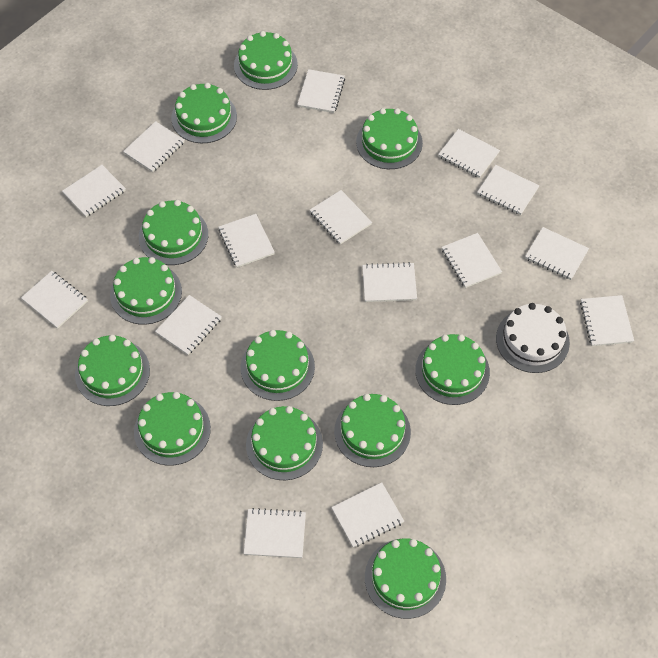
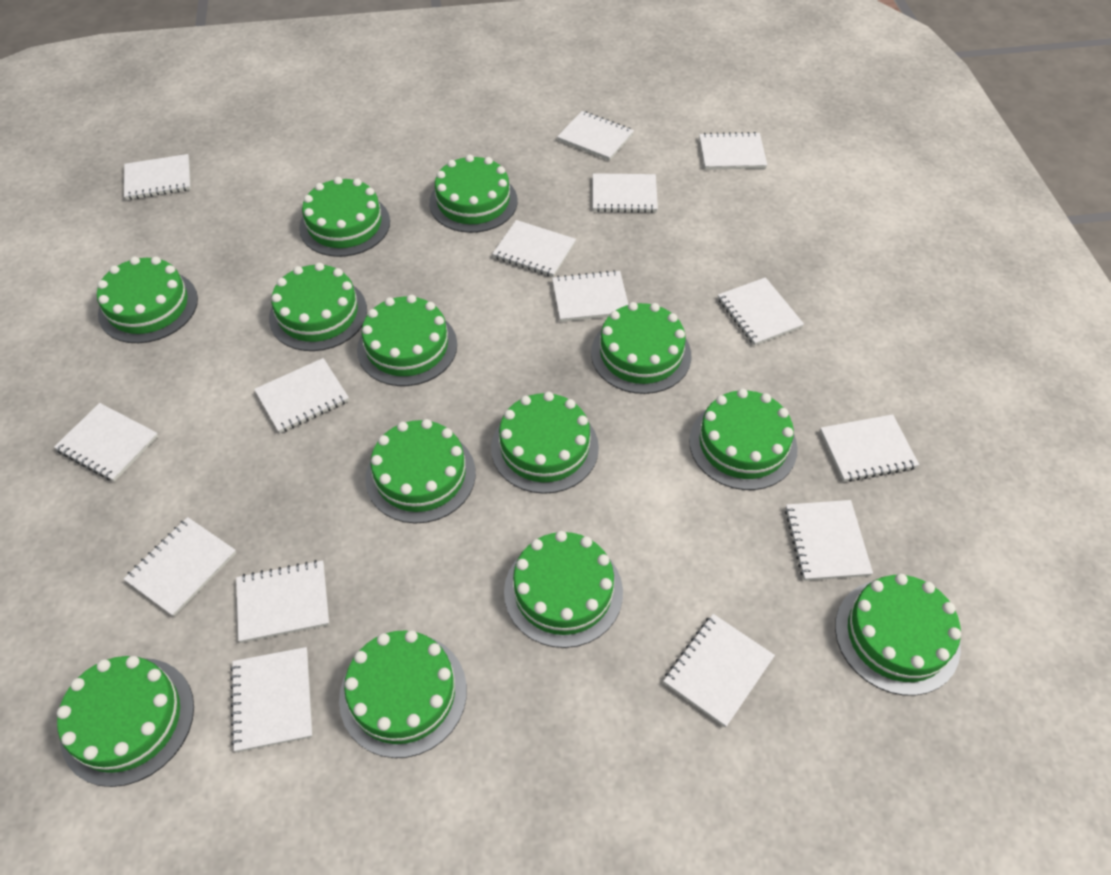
green cake: [75,335,150,406] [110,257,182,325] [134,392,211,465] [139,200,208,265] [171,83,237,143] [234,31,298,90] [241,330,315,401] [246,406,323,480] [334,394,411,467] [356,108,423,169] [365,538,446,619] [415,334,490,405] = 12 -> [57,656,194,787] [97,256,198,343] [269,263,367,351] [299,177,390,257] [339,630,467,758] [357,295,457,386] [365,419,476,523] [429,154,518,233] [491,392,599,494] [504,531,623,648] [591,302,691,394] [689,389,798,490] [835,574,961,696] = 13
white cake: [496,303,570,373] = 1 -> none = 0

